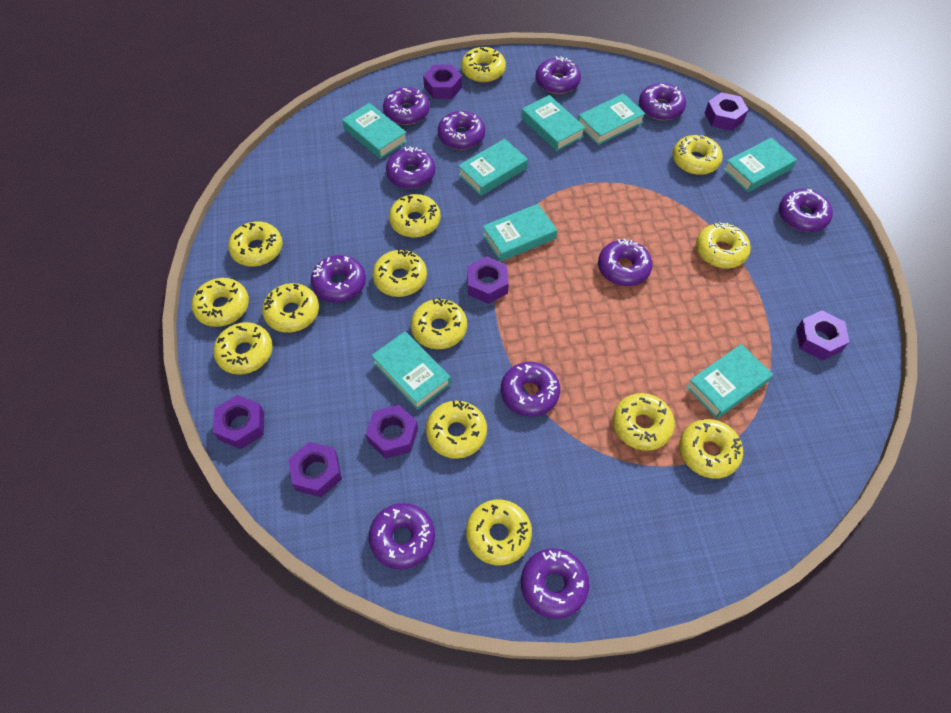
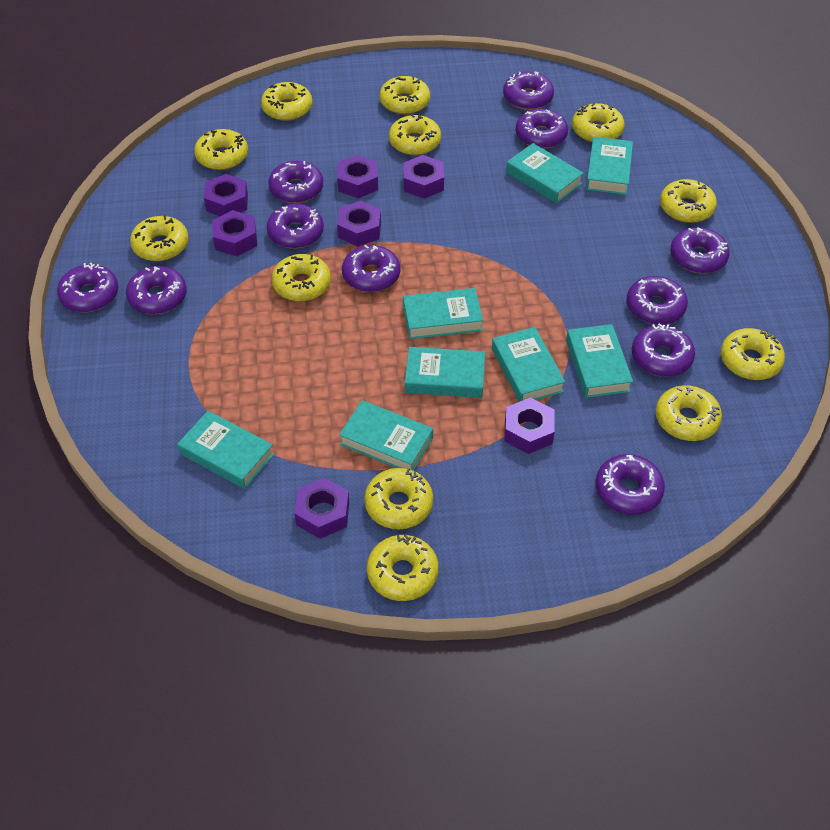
yellow donut: [192,278,249,327] [213,322,273,375] [228,221,282,267] [262,283,319,333] [372,249,427,297] [389,194,441,238] [411,298,467,349] [426,401,487,459] [461,47,506,83] [466,500,532,565] [613,393,675,451] [672,135,723,175] [679,419,743,479] [696,222,751,268] = 14 -> [130,215,189,261] [194,129,248,170] [261,82,313,121] [271,254,331,301] [364,468,433,529] [367,534,439,601] [380,76,430,115] [389,114,441,155] [572,103,625,142] [656,385,722,441] [660,179,717,223] [721,328,785,380] = 12

